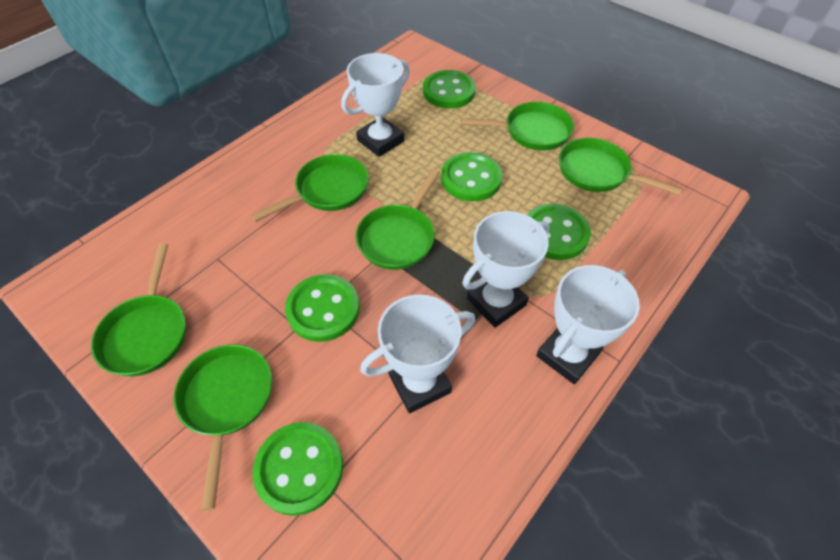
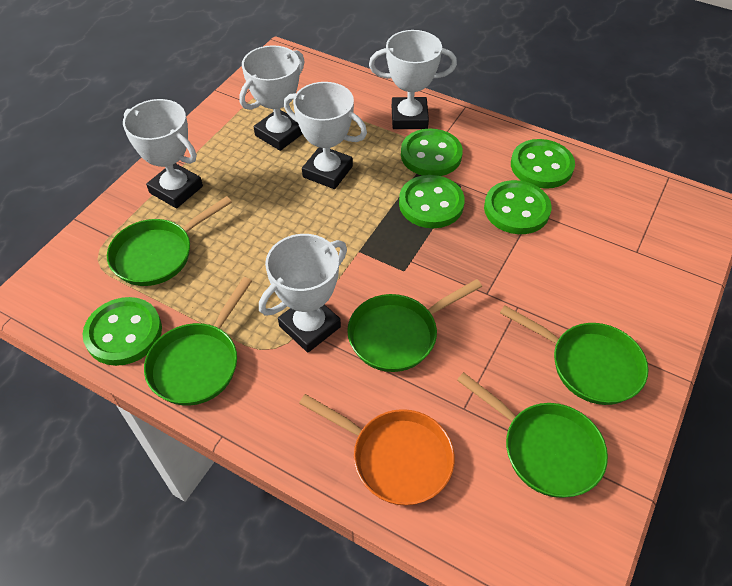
green pan: [91,243,186,376] [173,344,272,511] [251,154,369,222] [356,169,440,270] [461,102,574,150] [559,138,683,195] = 6 -> [107,196,232,286] [144,277,252,406] [347,279,482,372] [457,372,608,498] [500,305,648,405] = 5
orange pan: none = 0 -> [299,394,455,506] = 1
white trophy: [341,53,410,157] [360,294,475,413] [462,211,550,328] [536,265,640,384] = 4 -> [123,99,203,209] [239,45,305,151] [259,234,347,353] [284,82,367,189] [369,30,457,129] = 5

